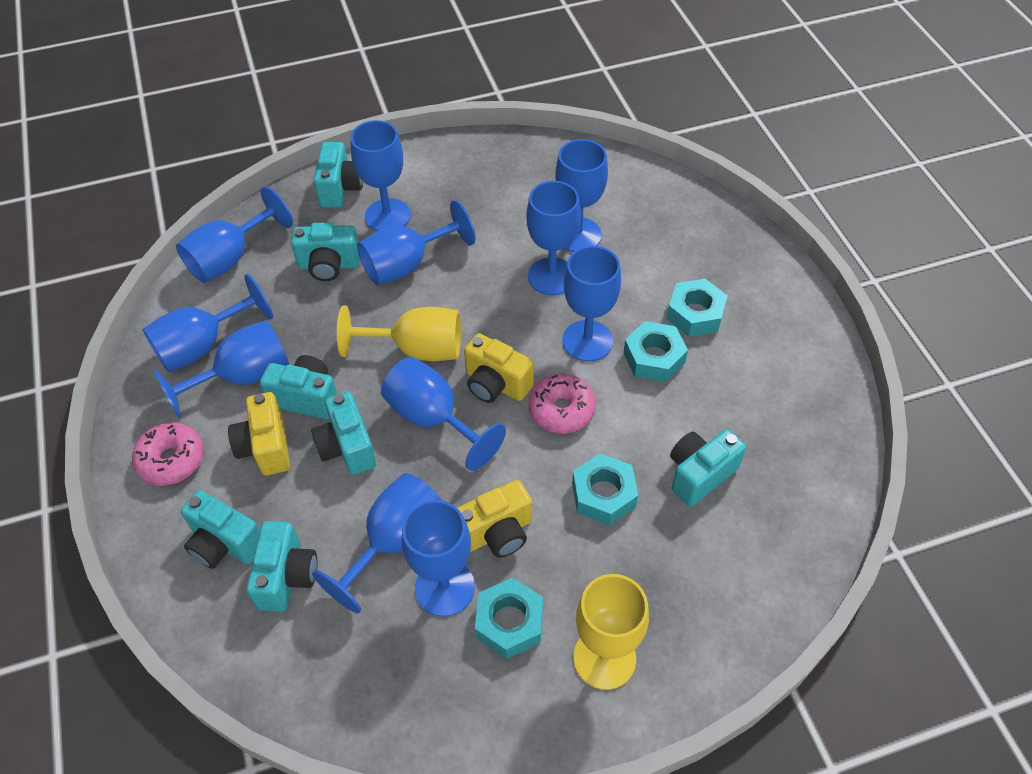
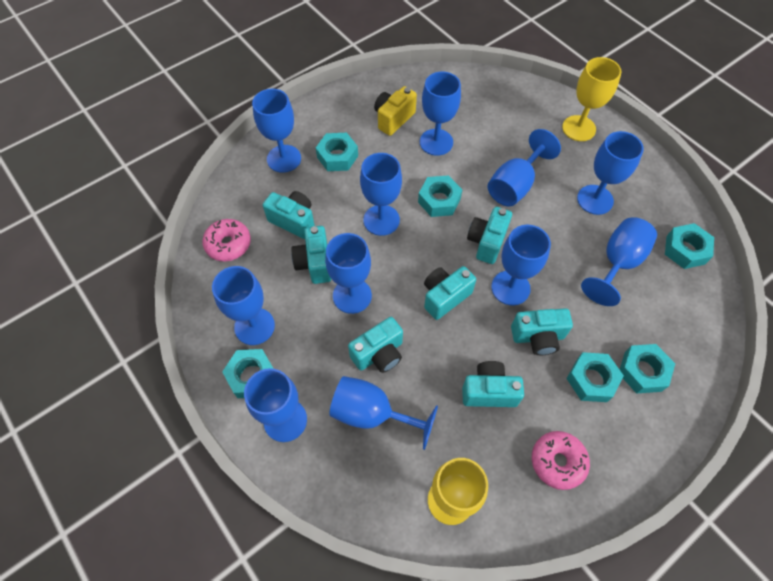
turquoise nut: [475,578,543,659] [572,453,638,525] [623,321,688,382] [667,279,728,337] = 4 -> [222,349,274,398] [316,133,358,171] [418,175,462,217] [566,352,624,402] [619,344,675,394] [665,223,714,269] = 6
yellow camera: [228,392,290,476] [457,480,532,558] [464,333,534,403] = 3 -> [374,86,417,136] = 1

